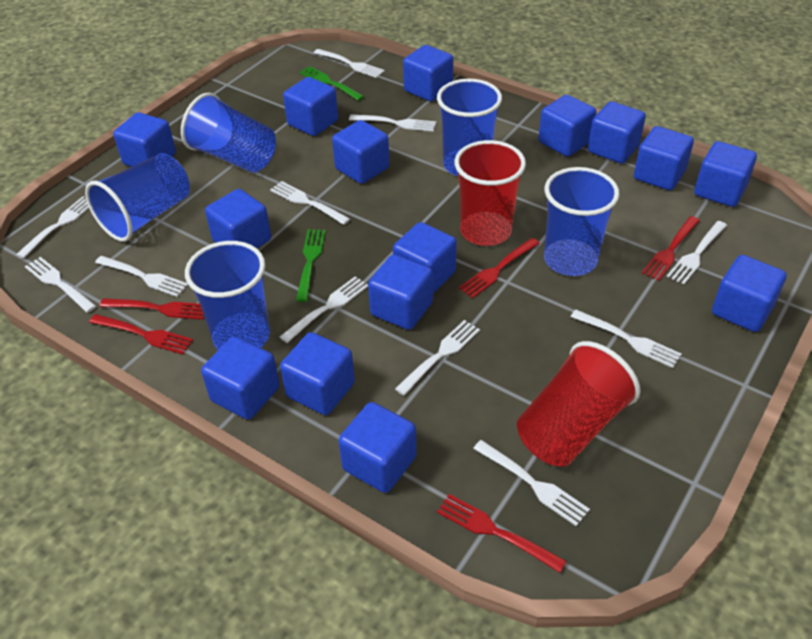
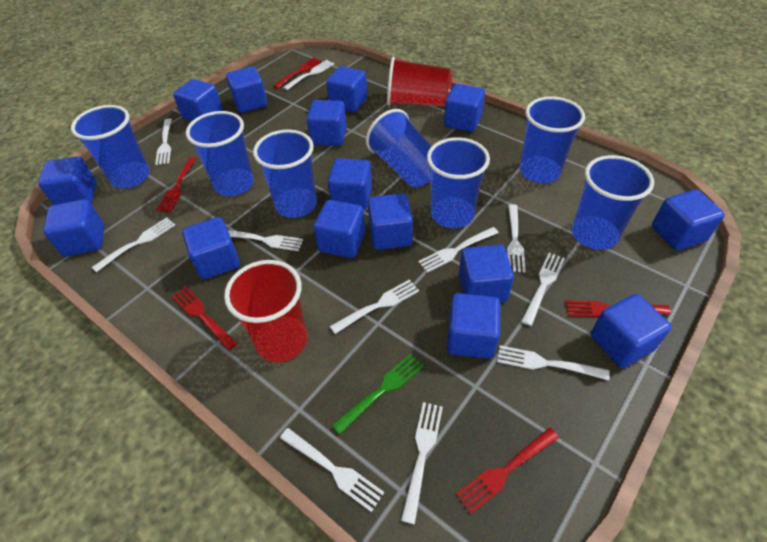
blue cup: [85,153,190,242] [181,93,276,173] [185,241,270,350] [437,79,502,176] [544,167,619,276] = 5 -> [71,105,150,188] [186,111,254,196] [253,129,317,218] [366,109,432,187] [427,137,490,228] [520,96,585,183] [572,155,654,250] = 7
green fork: [296,229,326,302] [299,66,364,101] = 2 -> [332,354,424,434] = 1

